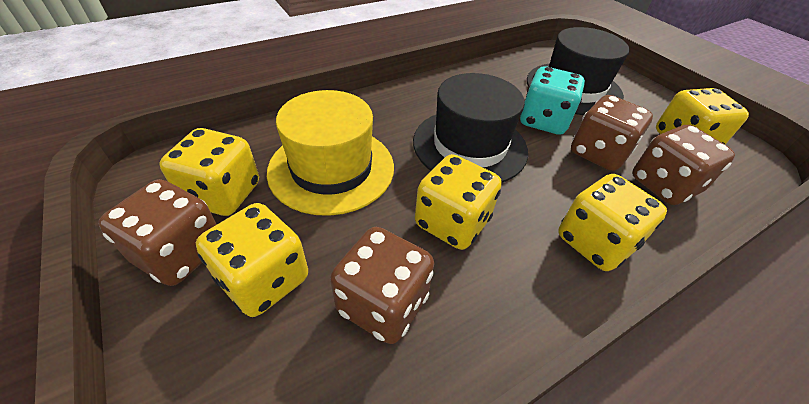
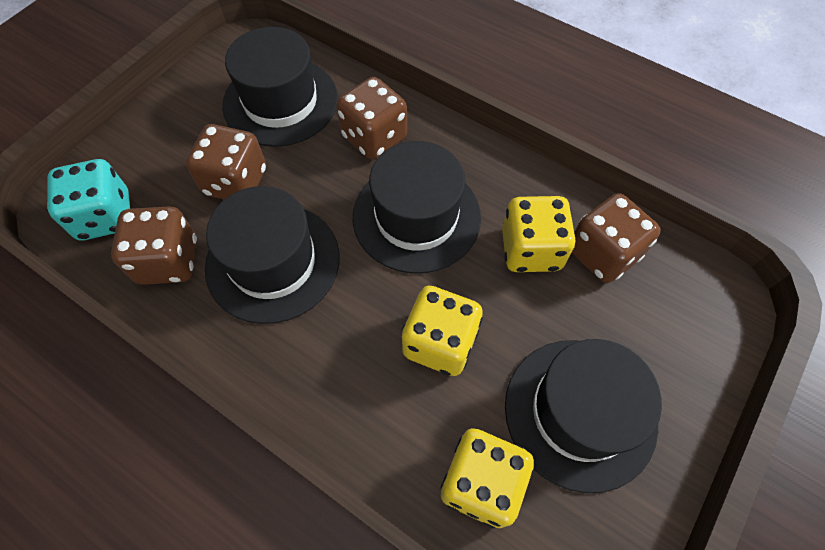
black hat: [413,73,528,183] [527,27,629,115] = 2 -> [205,186,340,324] [222,27,338,147] [353,141,481,274] [505,339,662,493] = 4
yellow dice: [159,128,259,216] [196,203,308,317] [415,154,502,250] [558,174,667,271] [656,88,749,145] = 5 -> [402,286,483,376] [441,428,534,528] [502,196,576,272] = 3
yellow hat: [267,90,394,216] = 1 -> none = 0

